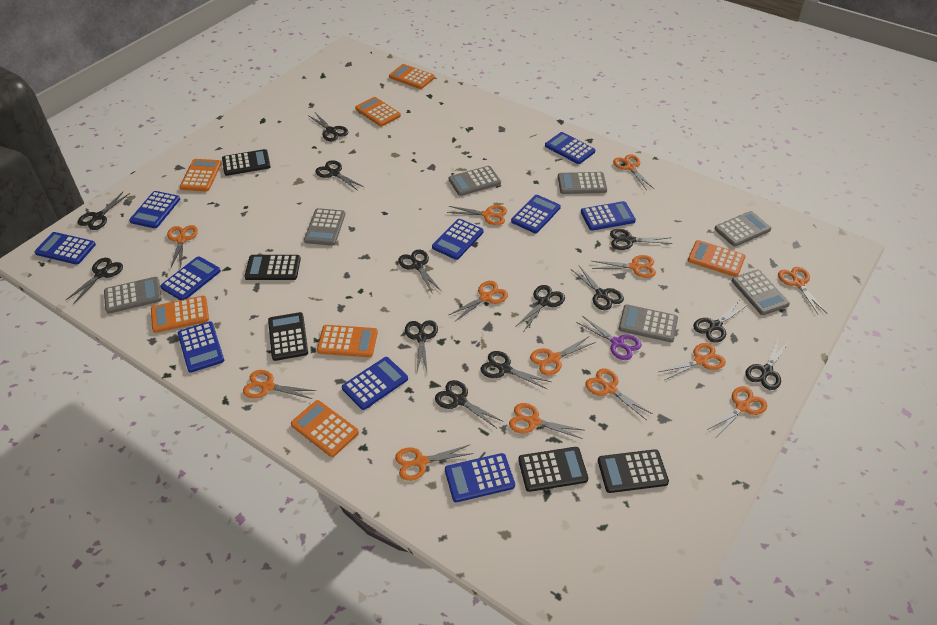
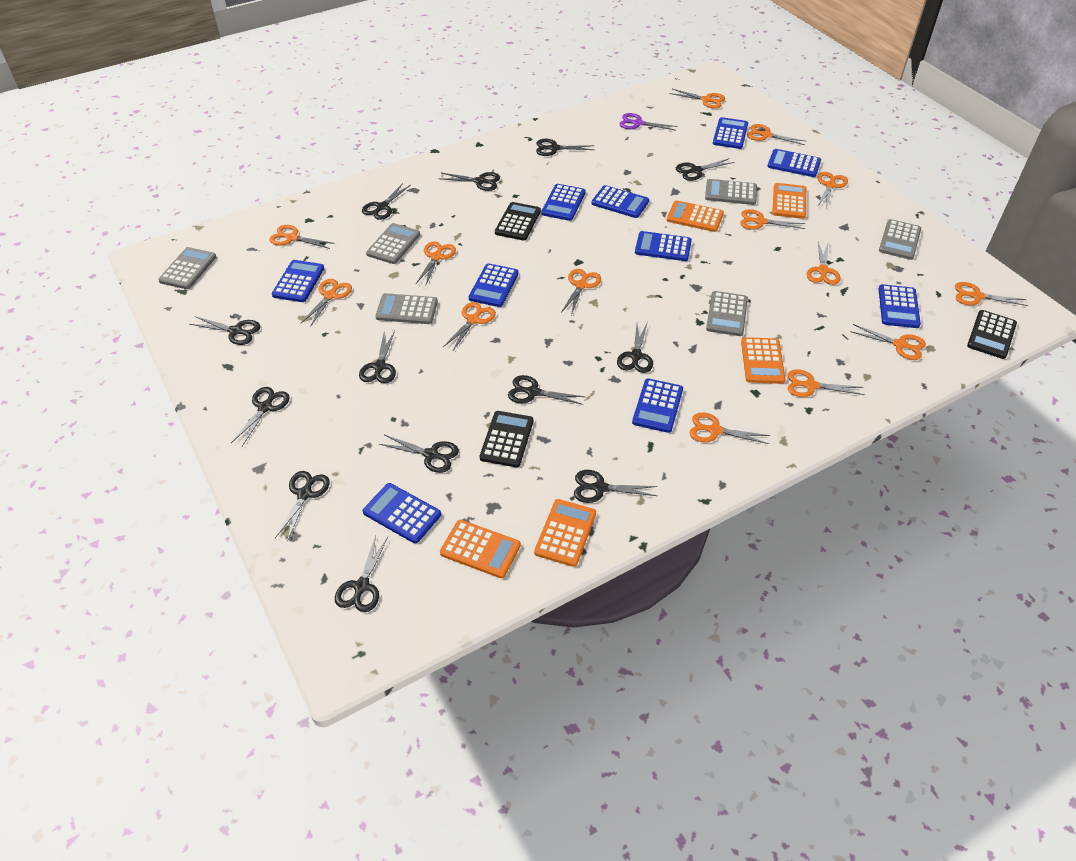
black calculator: [222,149,271,176] [244,255,301,280] [268,312,308,361] [518,447,588,492] [598,449,669,493] = 5 -> [480,411,534,467] [495,202,541,240] [967,310,1017,359] = 3
grey calculator: [104,277,162,314] [304,208,345,246] [449,166,501,196] [558,172,607,194] [619,304,678,342] [714,211,771,247] [732,270,790,315] = 7 -> [158,247,216,289] [366,223,420,264] [375,293,438,324] [705,179,757,205] [706,291,748,336] [879,219,921,260] = 6
orange calculator: [151,296,209,333] [180,159,221,191] [291,400,359,457] [317,325,378,357] [355,97,401,127] [389,64,435,89] [688,240,746,277] = 7 -> [440,520,521,578] [534,499,596,567] [667,200,724,232] [741,337,785,384] [772,183,806,219] = 5
orange scissors: [167,225,198,268] [243,370,316,399] [395,444,474,481] [447,205,507,225] [449,281,508,321] [509,403,583,439] [530,336,596,376] [585,368,653,420] [592,255,656,278] [613,154,654,190] [659,343,726,380] [707,386,767,437] [778,267,827,315] = 13 -> [269,225,335,249] [301,279,352,327] [416,241,456,285] [443,302,496,351] [561,269,601,315] [669,89,725,109] [689,412,770,444] [740,209,805,230] [747,124,805,145] [787,369,865,397] [807,242,841,285] [817,172,848,208] [850,324,926,360] [955,282,1028,306] = 14

